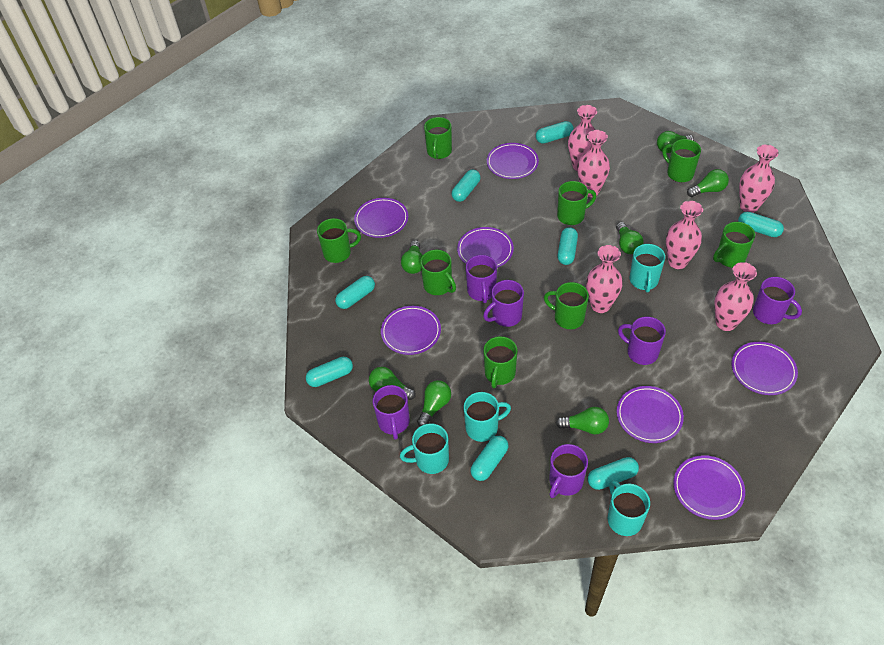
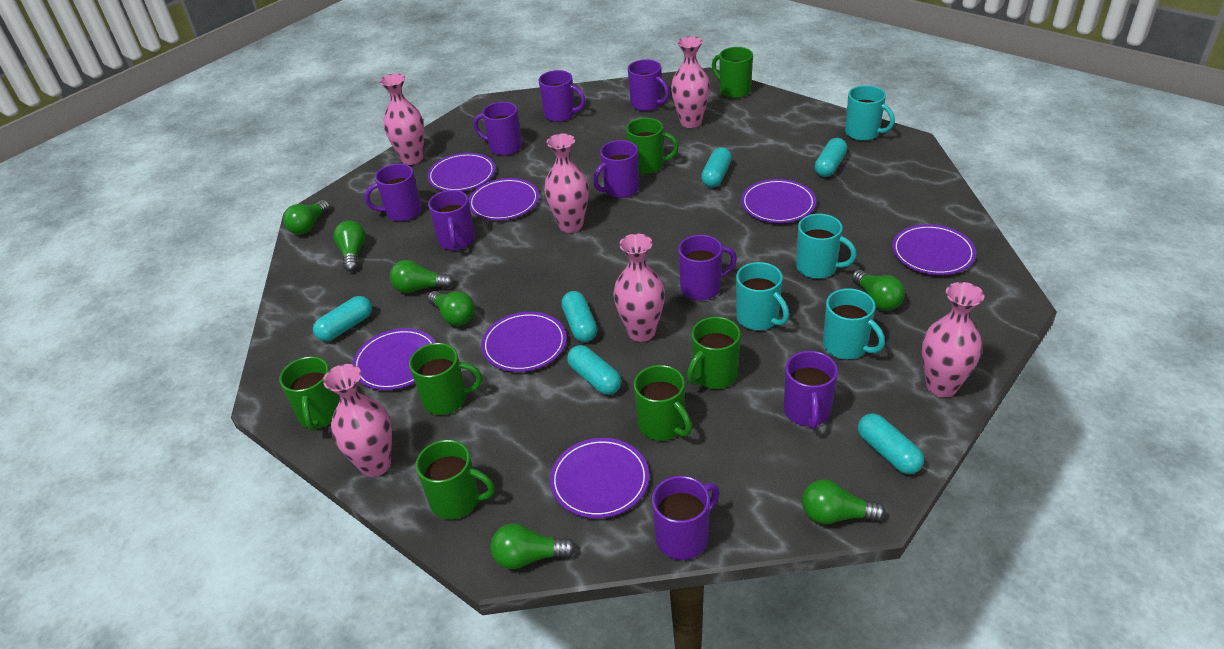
green mug: [317,218,361,263] [420,250,456,295] [424,117,452,159] [483,336,518,388] [544,282,589,329] [557,181,596,225] [663,139,701,182] [713,222,755,268] = 8 -> [279,356,340,431] [409,343,482,415] [416,440,495,519] [626,118,679,174] [634,365,692,440] [687,317,741,389] [712,47,753,98] = 7
purple mug: [373,385,410,440] [466,255,497,303] [483,280,524,327] [549,444,588,498] [618,317,666,365] [753,277,802,324] = 6 -> [364,164,421,221] [428,190,475,250] [473,102,522,156] [539,70,586,122] [593,140,639,198] [628,59,669,111] [652,476,719,560] [678,235,737,301] [784,351,838,430] = 9
turquoise capsule: [306,357,353,387] [335,276,375,309] [452,169,480,202] [470,436,509,481] [536,121,574,144] [558,227,578,265] [588,457,639,490] [738,212,784,237] = 8 -> [313,296,372,341] [561,291,597,342] [567,345,621,395] [701,147,732,187] [815,138,847,177] [858,413,924,474] = 6

